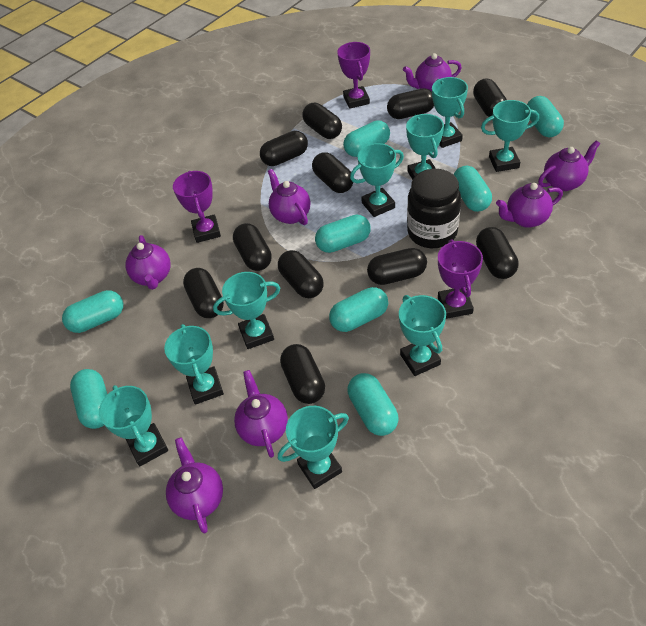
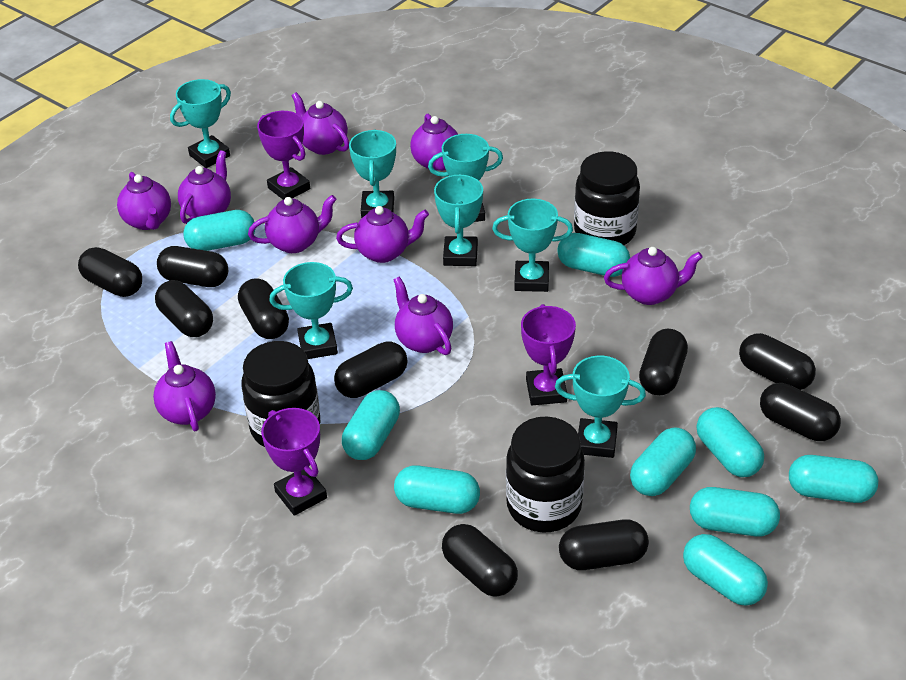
black capsule: [183,268,224,318] [233,223,272,271] [260,131,308,166] [278,250,324,298] [280,344,325,404] [302,103,342,139] [312,152,353,193] [367,248,427,285] [387,88,434,119] [473,79,507,117] [476,227,519,279] = 11 -> [78,247,142,297] [155,280,213,337] [157,246,228,287] [238,278,289,339] [334,341,408,398] [442,524,518,597] [559,519,649,570] [639,329,688,395] [739,333,816,390] [760,383,841,441] = 10
black jar: [407,169,461,248] = 1 -> [241,341,320,447] [506,416,585,533] [574,151,640,245] = 3
purple teapot: [125,235,171,290] [166,437,223,533] [234,370,288,458] [268,169,310,225] [403,53,462,91] [496,183,563,228] [538,140,600,191] = 7 -> [117,172,171,230] [153,341,216,431] [178,150,231,224] [248,195,337,253] [291,92,349,155] [336,206,429,263] [393,276,453,355] [410,114,458,171] [604,247,703,305] = 9
turquoise capsule: [62,290,123,333] [70,369,107,429] [315,215,371,253] [329,287,388,332] [343,120,390,157] [348,373,398,436] [453,166,492,212] [527,96,564,137] = 8 -> [183,210,255,251] [342,390,400,460] [394,465,480,514] [557,233,630,277] [630,427,696,496] [683,534,768,606] [690,487,780,536] [697,407,764,477] [789,455,878,503] = 9
turquoise trophy: [99,385,168,466] [164,324,224,405] [213,272,280,349] [278,406,349,489] [350,143,404,217] [399,295,446,376] [406,114,444,180] [432,77,468,148] [481,100,539,172] = 9 -> [170,79,231,168] [269,262,353,359] [349,130,396,218] [428,134,503,222] [434,174,483,266] [492,199,573,292] [555,356,646,458] = 7

